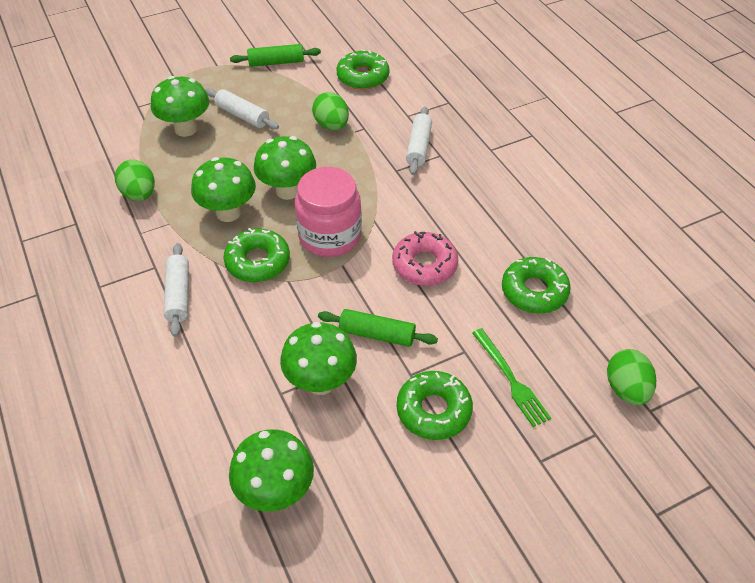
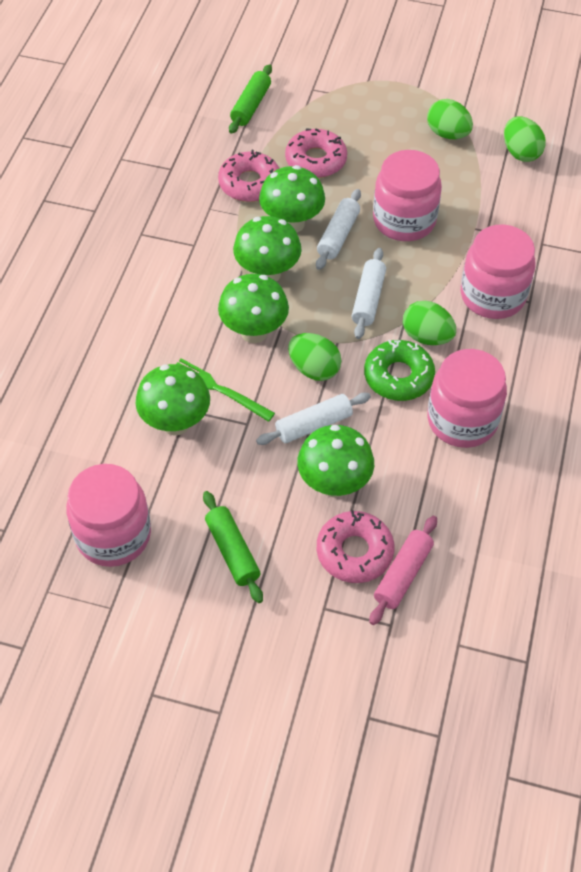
green donut: [223,228,290,282] [336,49,389,90] [397,371,473,440] [502,257,571,313] = 4 -> [364,340,435,401] = 1
green egg: [115,160,155,201] [312,92,349,130] [607,349,656,405] = 3 -> [288,333,341,381] [403,301,456,345] [427,99,473,139] [504,117,546,162] = 4
pink donut: [392,231,458,286] = 1 -> [218,150,280,202] [285,128,347,178] [317,510,395,583] = 3
pink jar: [295,167,362,257] = 1 -> [66,464,151,567] [373,150,442,241] [427,349,507,448] [461,225,535,319] = 4
pink rolling pin: none = 0 -> [369,516,437,625] = 1

